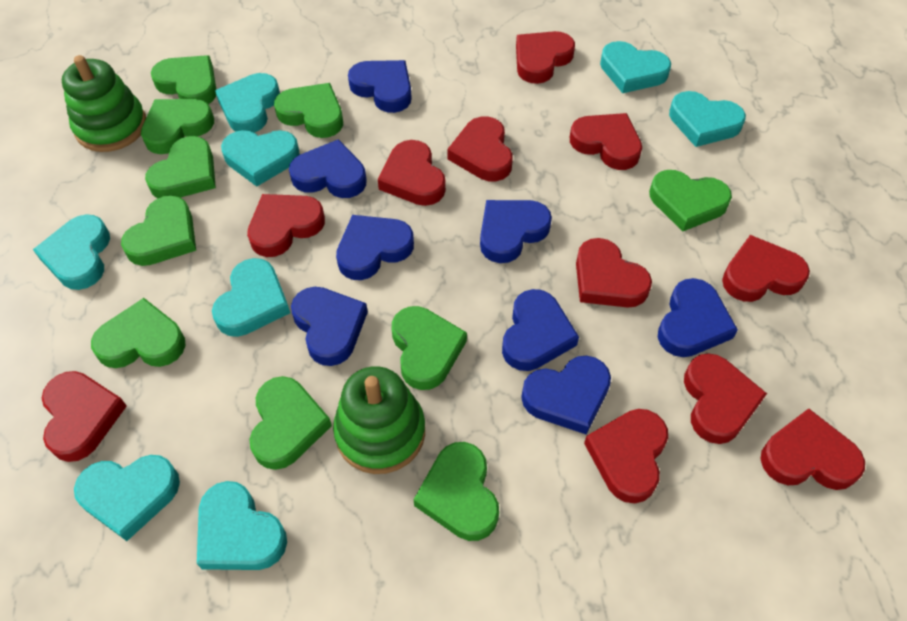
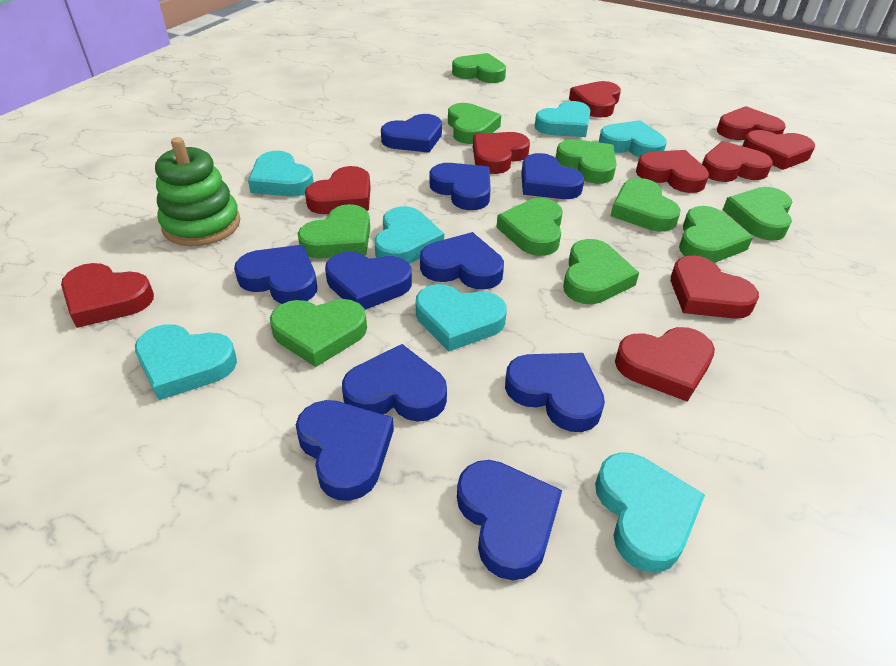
blue heart: [289,139,367,198] [291,287,368,366] [336,215,414,280] [348,60,412,113] [480,200,552,263] [502,289,579,371] [521,356,611,435] [658,278,738,357] = 8 -> [234,245,317,304] [296,400,394,501] [325,252,412,310] [342,344,447,422] [381,114,442,153] [420,232,504,290] [429,163,491,210] [457,460,562,580] [505,353,605,432] [521,153,585,199] = 10
green stacking toy: [62,55,146,152] [333,366,425,474] = 2 -> [155,137,240,246] = 1
red heart: [42,371,127,462] [247,194,325,257] [378,140,446,206] [447,116,513,181] [516,31,575,84] [570,113,642,170] [576,238,652,308] [584,409,668,503] [684,353,767,444] [722,235,810,302] [761,409,865,490] = 11 -> [61,263,154,328] [305,166,371,214] [473,132,530,174] [569,81,621,118] [615,327,715,402] [636,150,709,193] [671,255,759,319] [702,141,773,182] [717,106,786,140] [742,130,815,170] = 10
turquoise heart: [33,214,110,290] [74,455,180,541] [197,481,287,570] [212,258,290,337] [215,73,280,133] [221,130,300,186] [600,41,671,93] [669,91,746,147] = 8 -> [135,324,237,400] [248,151,314,197] [375,206,444,264] [416,284,507,351] [535,101,591,137] [595,452,705,573] [599,120,667,157] = 7

